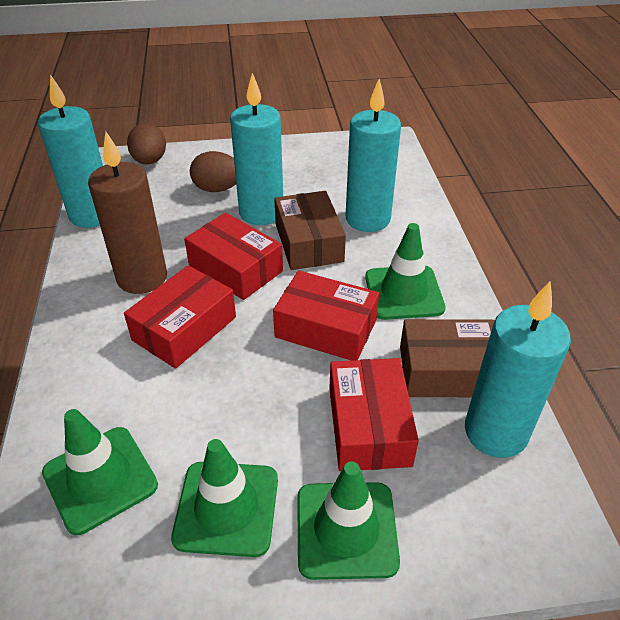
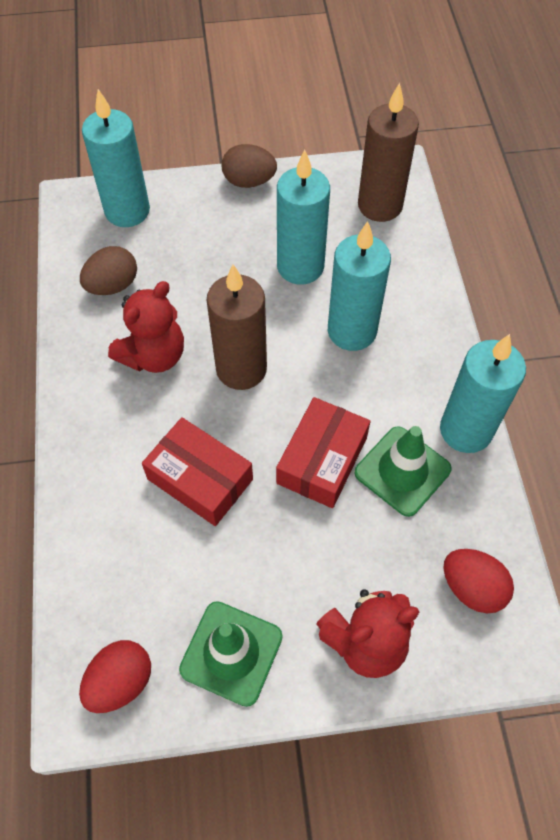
brown box: [274,191,346,270] [400,319,495,397] = 2 -> none = 0
brown candle: [88,131,167,294] = 1 -> [206,264,267,390] [358,83,419,222] = 2
green traffic cone: [42,409,158,535] [171,439,278,557] [297,461,400,580] [365,223,446,320] = 4 -> [179,601,283,707] [354,426,452,517] = 2
red box: [124,265,236,369] [184,213,283,300] [273,271,379,361] [329,358,419,471] = 4 -> [142,417,253,526] [276,397,370,508] = 2
red egg: none = 0 -> [79,640,151,713] [443,549,514,614] = 2
red teddy bear: none = 0 -> [108,281,184,373] [316,589,419,678] = 2

